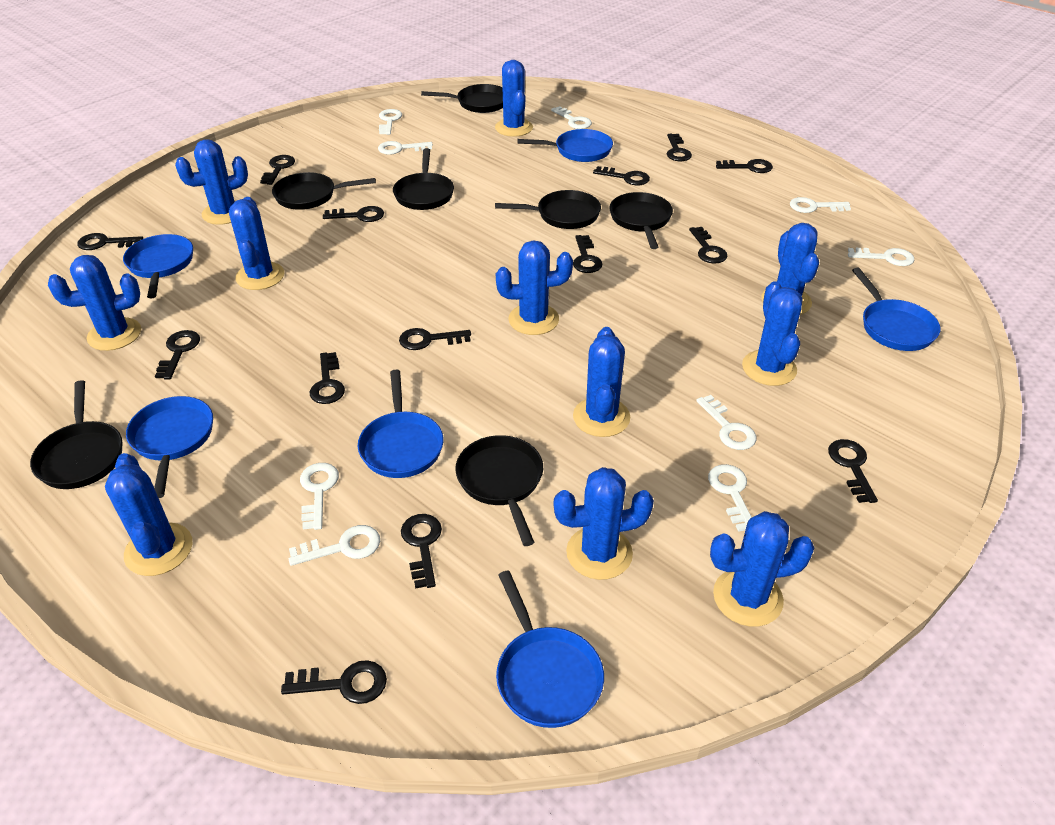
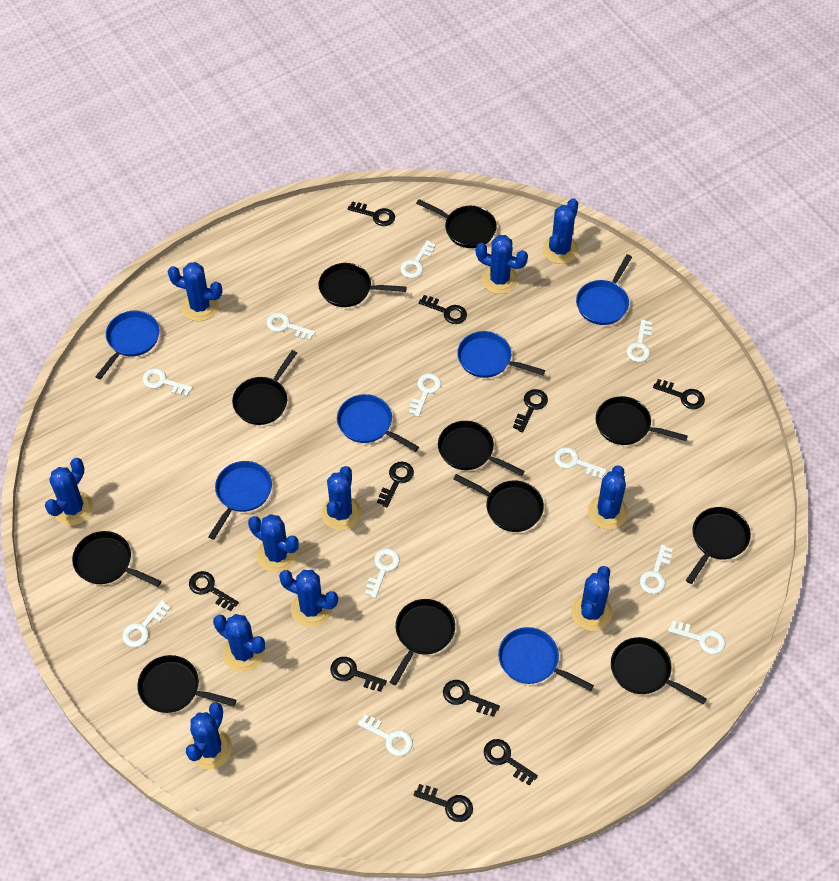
black key: [77,233,143,250] [155,330,200,379] [260,155,295,185] [281,660,387,704] [310,352,345,404] [323,206,384,222] [399,328,471,350] [401,514,442,589] [573,235,602,273] [593,166,650,185] [667,134,692,161] [689,227,727,264] [716,159,773,173] [828,439,878,503] = 14 -> [189,571,239,611] [330,657,387,692] [348,201,395,226] [377,462,414,507] [414,784,473,822] [418,295,467,324] [443,680,500,717] [484,739,538,786] [513,389,548,433] [653,379,705,409] = 10
black pan: [30,380,122,489] [272,172,376,210] [393,148,454,210] [421,84,503,113] [455,435,543,546] [495,190,601,229] [609,192,673,249] = 7 -> [72,531,162,587] [137,655,236,713] [232,350,297,425] [318,263,407,307] [390,599,455,685] [416,199,497,248] [438,421,525,476] [453,474,544,532] [596,396,688,445] [611,637,707,704] [686,507,751,584] = 11
white key: [289,525,380,566] [300,463,339,530] [378,141,433,155] [379,109,402,135] [551,106,592,129] [696,395,756,450] [708,464,752,532] [790,197,851,213] [848,248,914,266] = 9 -> [122,600,171,647] [142,368,193,396] [266,313,316,340] [358,714,413,756] [365,548,400,598] [400,240,436,278] [409,373,441,417] [554,447,607,479] [626,319,652,362] [640,545,673,594] [668,621,725,654] = 11

